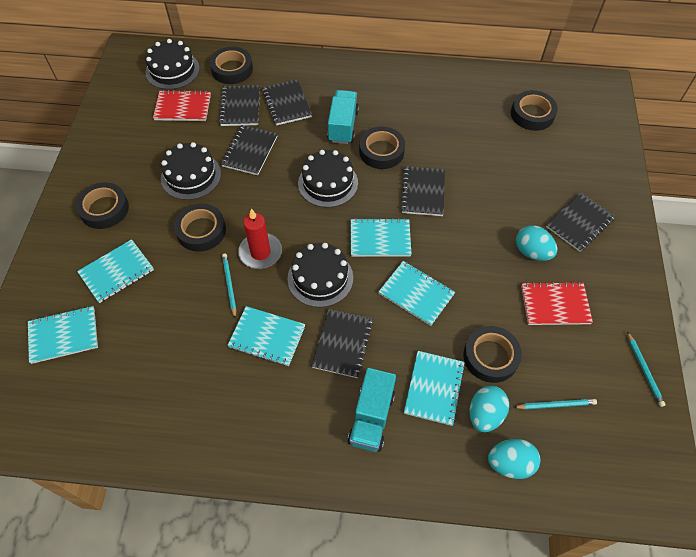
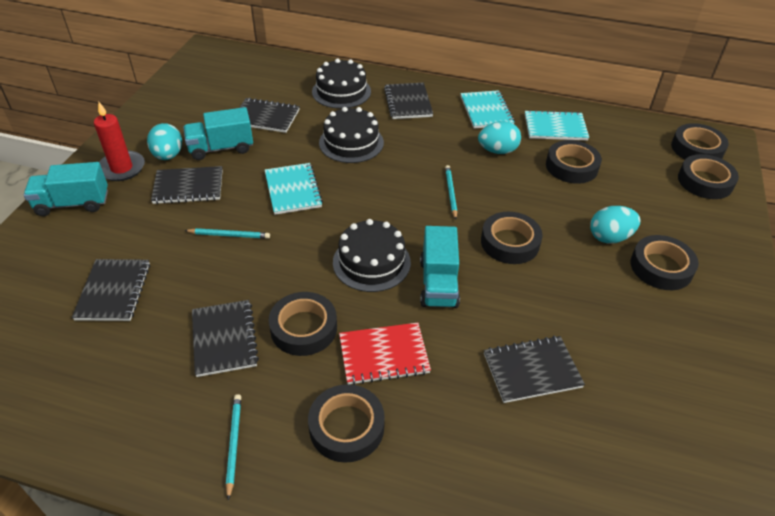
black cake: [145,39,200,90] [161,142,221,200] [287,243,353,307] [298,150,358,207] = 4 -> [312,58,371,109] [319,107,384,163] [333,219,411,292] = 3
black tape: [75,182,129,229] [174,203,226,252] [209,47,253,84] [359,126,405,169] [463,326,522,383] [511,90,558,131] = 6 -> [269,292,337,356] [308,384,385,463] [481,212,543,264] [546,140,602,184] [630,235,699,290] [671,123,729,160] [678,154,739,199] = 7
red notebook: [153,90,211,121] [521,281,593,325] = 2 -> [339,323,431,385] = 1
turquoise notebook: [28,306,98,364] [77,239,154,303] [227,306,305,366] [351,218,412,257] [378,261,455,326] [404,351,465,426] = 6 -> [265,163,323,215] [460,90,515,128] [525,110,589,140] = 3
turquoise truck: [327,90,359,144] [348,368,396,452] = 2 -> [24,162,108,216] [183,107,253,160] [420,226,460,308] = 3

